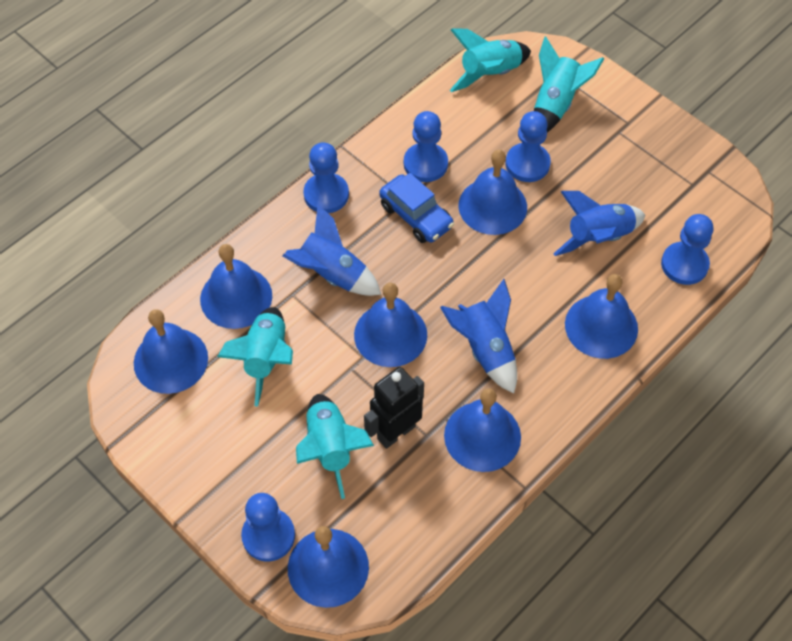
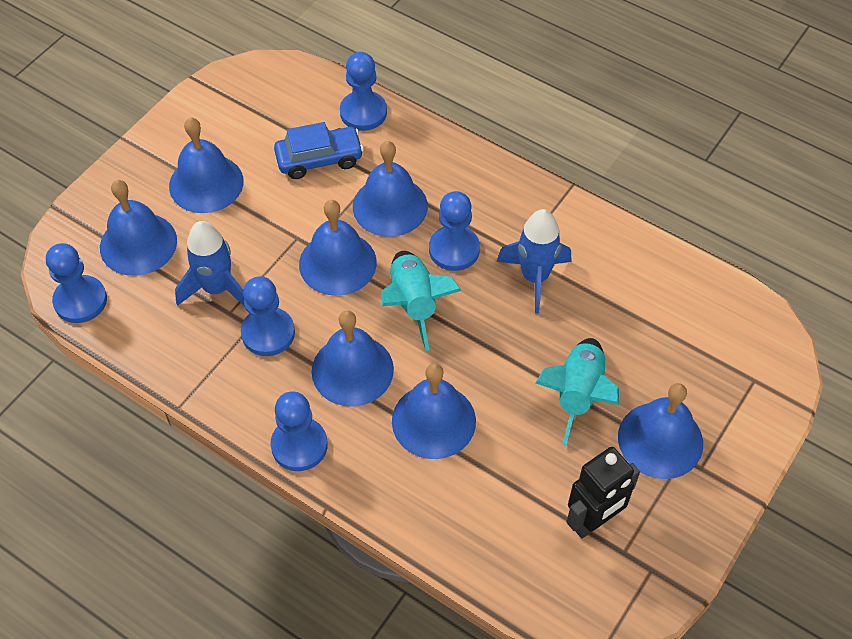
blue rocket: [282,205,381,296] [440,279,517,393] [553,191,645,256] = 3 -> [175,221,245,306] [497,209,571,314] = 2
turquoise rocket: [217,307,293,407] [296,394,374,499] [450,29,531,92] [534,36,604,132] = 4 -> [381,251,462,351] [536,338,619,446] = 2

